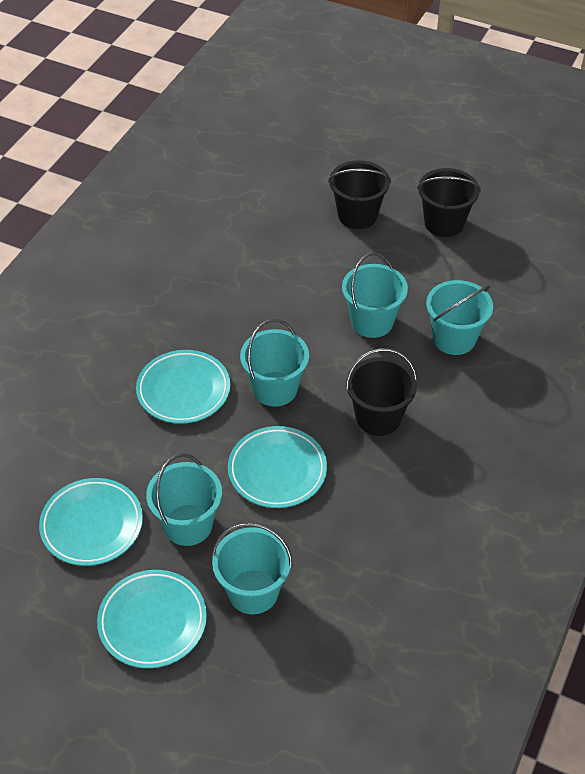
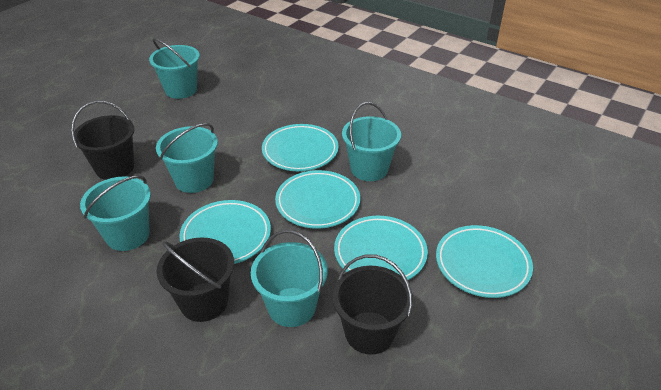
turquoise plate: [39,478,143,566] [97,570,207,668] [136,350,230,424] [228,426,327,508] = 4 -> [179,200,271,264] [262,124,339,171] [275,170,360,229] [334,216,428,280] [436,225,533,298] = 5

